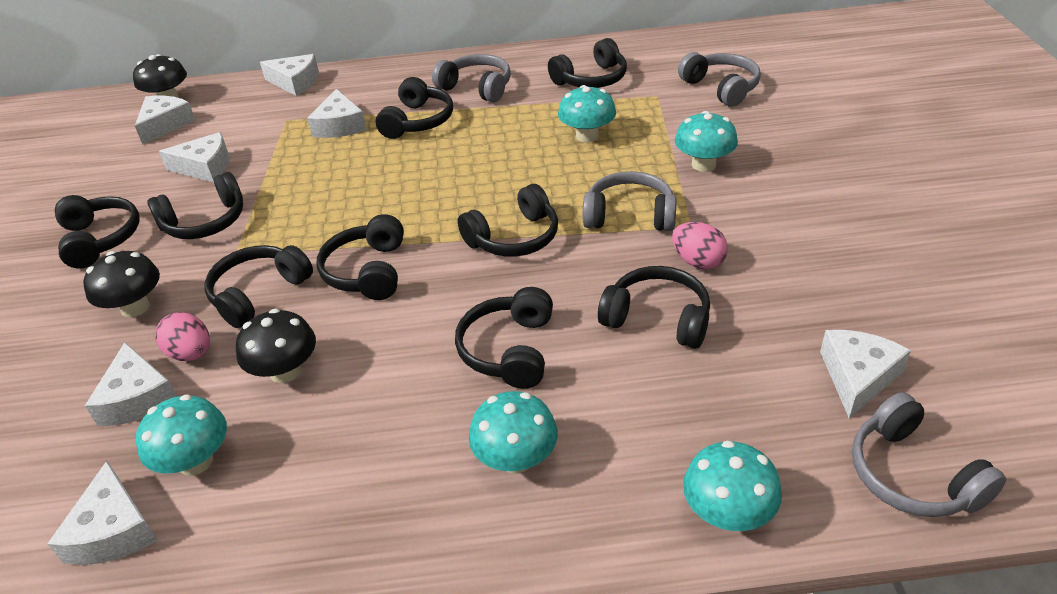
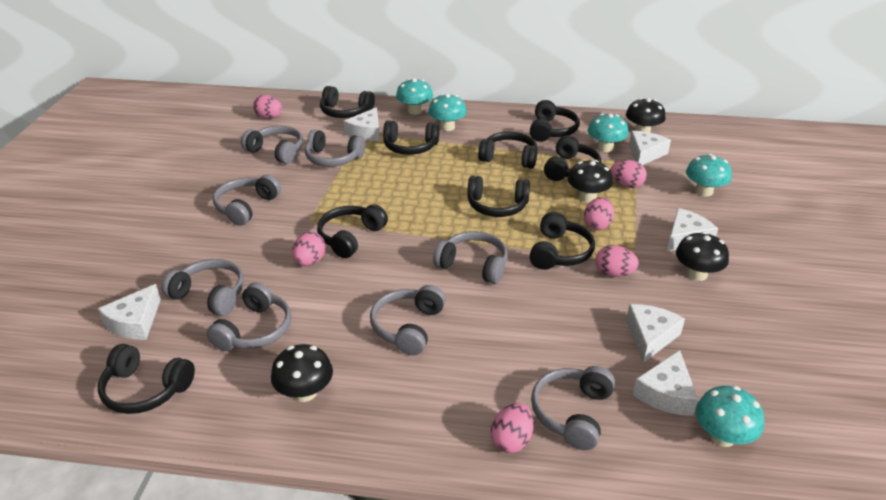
black mushroom: [83,251,160,317] [133,54,187,98] [236,309,316,383] = 3 -> [271,344,333,402] [568,160,613,202] [626,98,666,132] [676,232,729,281] = 4
grey headphones: [432,54,511,102] [583,171,676,231] [678,52,761,107] [852,392,1006,517] = 4 -> [161,259,244,316] [206,282,291,351] [213,175,281,226] [241,126,303,164] [305,129,366,167] [370,285,446,355] [433,231,508,284] [531,366,615,450] = 8
pink egg: [155,312,210,361] [672,222,728,269] = 2 -> [253,95,282,119] [292,232,326,266] [491,403,534,453] [584,197,614,230] [595,245,639,277] [610,160,647,188] = 6
white cheese: [47,461,158,565] [85,342,177,426] [135,96,196,144] [159,132,229,182] [260,54,319,96] [307,89,367,138] [820,330,911,418] = 7 -> [98,284,161,340] [344,107,380,141] [626,304,685,363] [629,131,671,165] [633,350,698,416] [667,208,718,251] = 6

